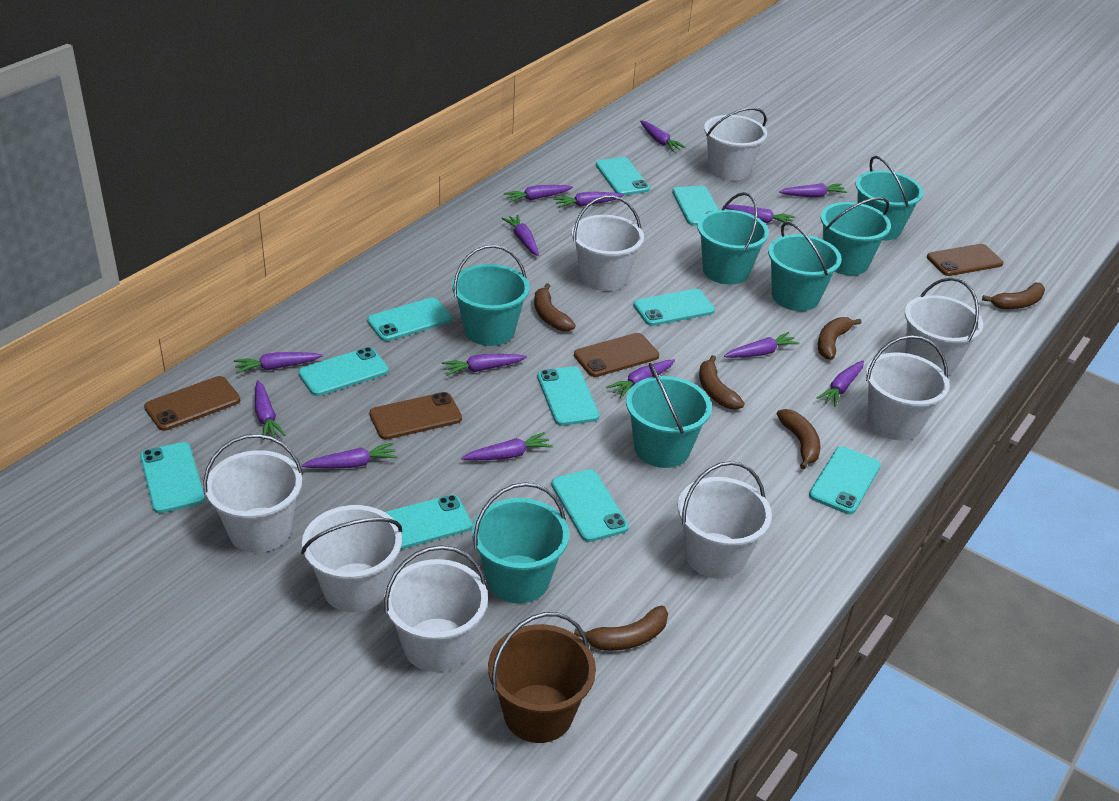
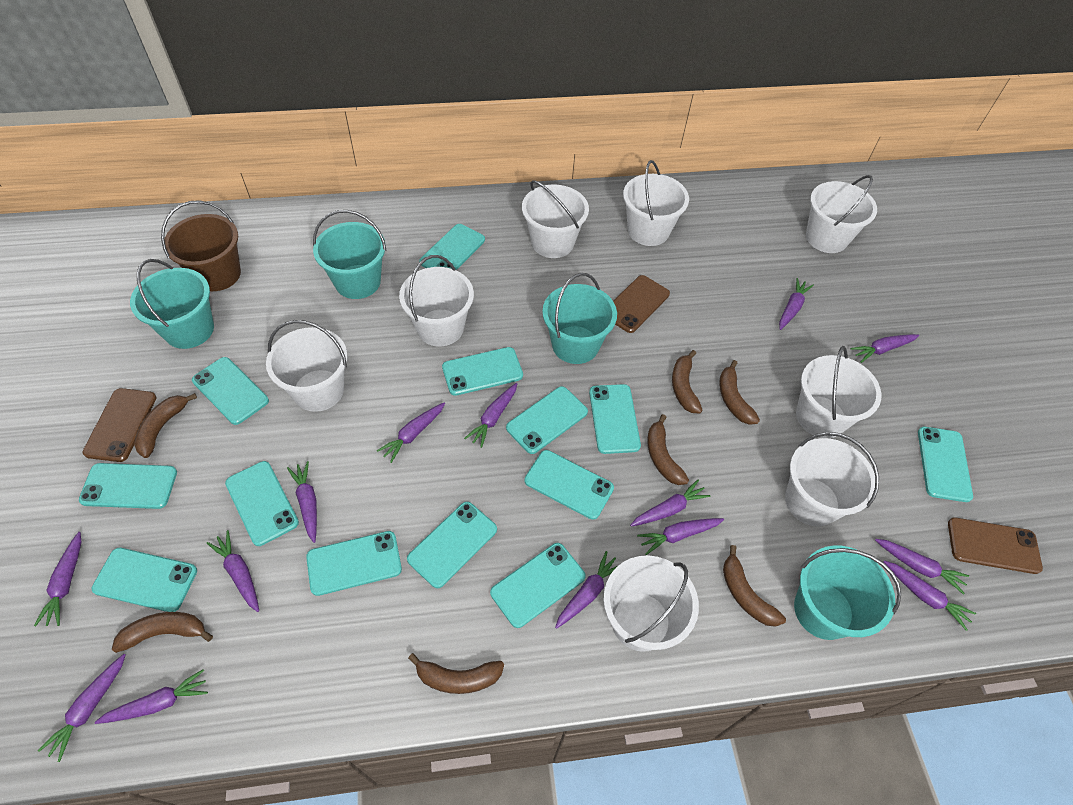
brown banana: [534,283,576,331] [574,606,668,651] [699,355,745,410] [777,409,821,469] [818,317,861,359] [982,283,1045,309] = 6 -> [112,612,213,653] [134,393,197,458] [408,653,504,694] [647,414,689,485] [672,350,703,413] [719,360,760,425] [723,545,786,627] = 7
brown phone: [144,376,240,431] [369,392,462,440] [574,333,659,377] [927,244,1003,276] = 4 -> [82,388,156,462] [613,275,670,333] [948,517,1043,574] = 3
turquoise bucket: [452,245,530,346] [472,482,569,603] [626,363,712,468] [698,192,769,285] [768,222,841,311] [820,197,891,275] [855,156,923,240] = 7 -> [130,259,214,349] [313,210,387,299] [542,273,617,364] [794,545,901,640] = 4
turquoise phone: [140,442,205,513] [298,347,389,396] [367,298,452,341] [385,495,472,550] [537,366,599,426] [551,469,629,542] [596,157,650,195] [633,289,715,326] [672,186,719,226] [809,446,881,514] = 10 -> [79,463,177,509] [92,548,197,612] [192,357,269,425] [225,461,299,546] [306,531,402,596] [407,502,497,588] [419,224,485,270] [442,347,523,396] [490,543,586,628] [506,386,588,454] [525,450,614,520] [589,384,641,454] [918,427,973,502] = 13

